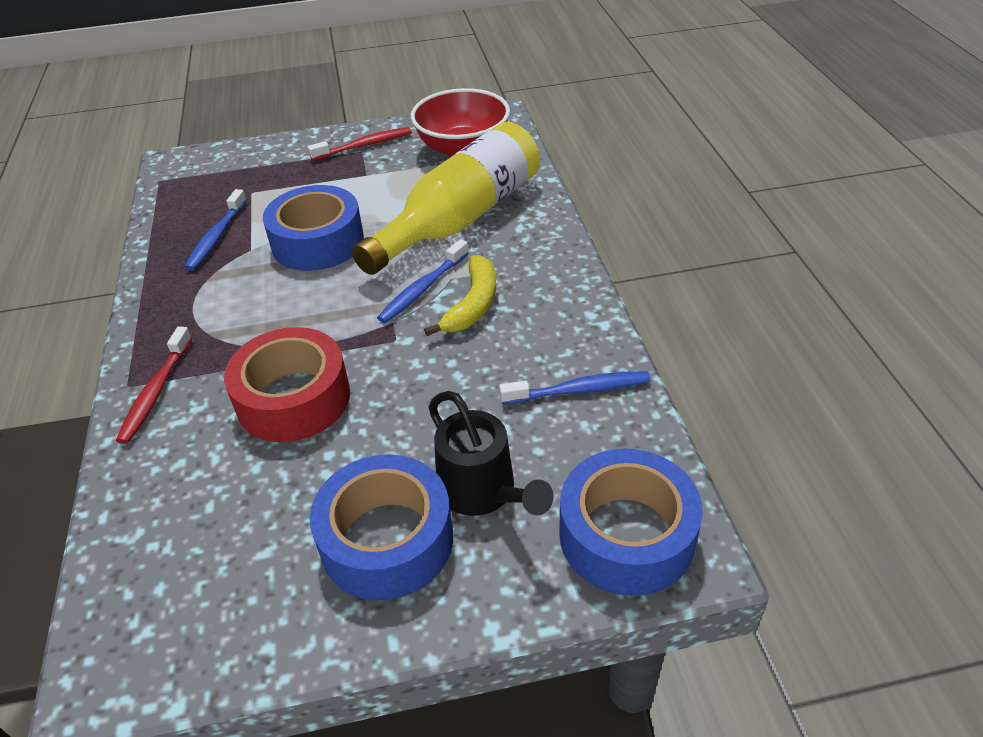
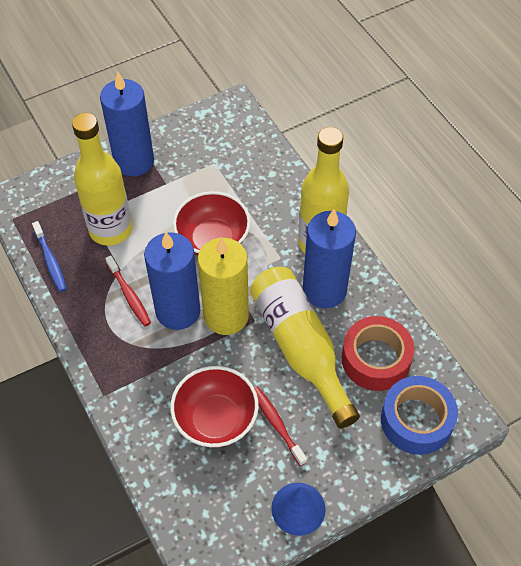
black watering can: [428,391,554,516] = 1 -> none = 0
blue candle: none = 0 -> [100,71,154,176] [144,232,200,330] [303,209,356,308] = 3
blue cone: none = 0 -> [271,483,326,536] = 1
blue tape: [263,185,364,271] [310,454,453,600] [559,449,703,596] = 3 -> [381,376,458,455] = 1
blue toothbrush: [184,189,247,271] [377,239,469,323] [499,371,651,405] = 3 -> [32,221,67,292] = 1
red bowl: [411,88,510,157] = 1 -> [170,366,259,448] [173,191,251,256] = 2
yellow banana: [424,255,496,336] = 1 -> none = 0
yellow bottle: [352,122,540,275] = 1 -> [72,113,132,246] [250,267,360,428] [298,127,349,253] = 3
yellow candle: none = 0 -> [198,237,249,335] = 1

